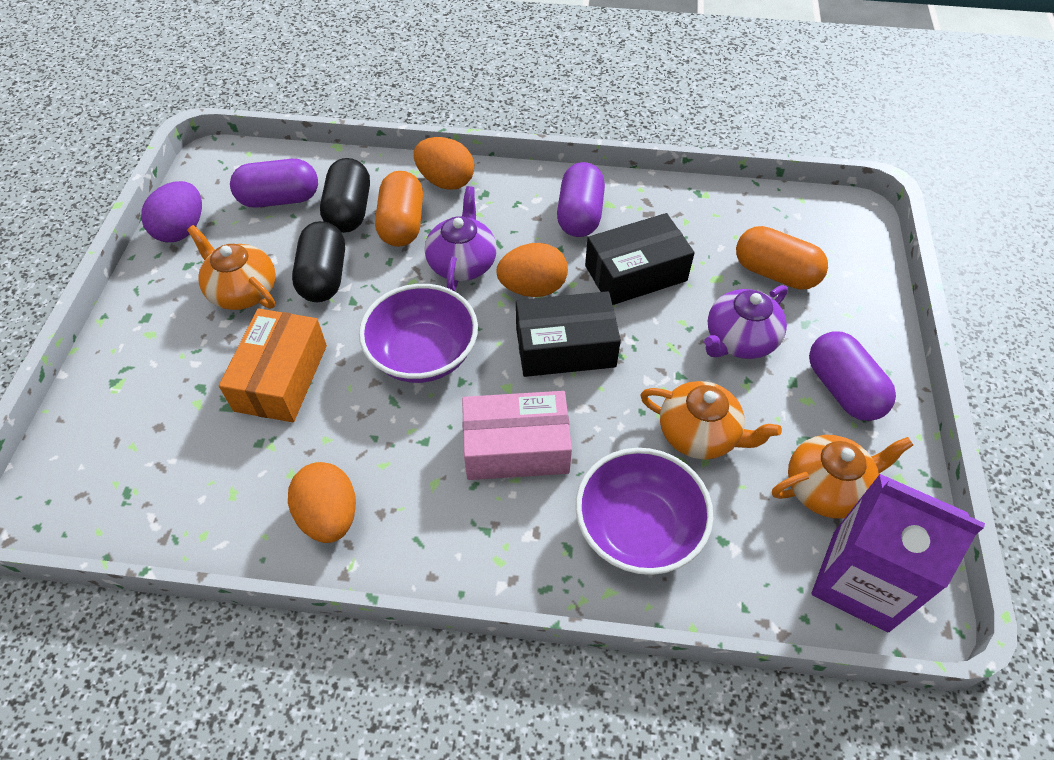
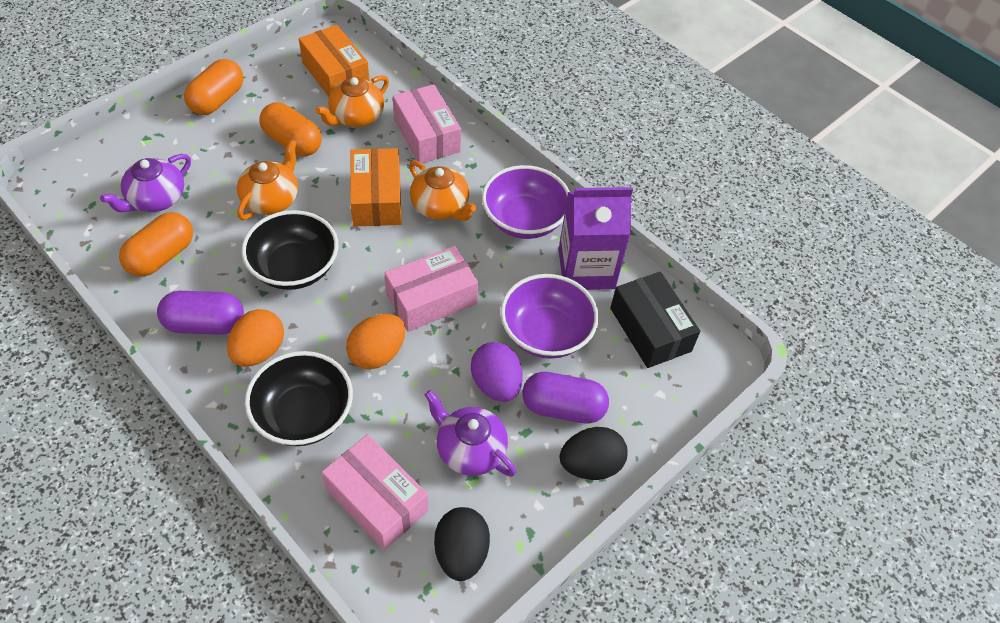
black bowl: none = 0 -> [241,210,338,290] [245,351,353,446] = 2
black box: [516,291,621,377] [585,213,695,305] = 2 -> [610,272,700,368] = 1
black capsule: [292,221,345,302] [320,158,370,233] = 2 -> none = 0
black egg: none = 0 -> [434,507,490,581] [560,427,628,480] = 2
orange box: [219,308,327,422] = 1 -> [299,25,369,97] [350,148,402,227] = 2
orange capsule: [375,171,423,247] [736,226,828,290] = 2 -> [119,212,193,277] [184,59,244,115] [259,102,322,156] = 3
orange egg: [288,462,356,543] [414,137,474,190] [496,243,568,297] = 3 -> [227,309,284,367] [346,314,406,369] = 2
pink box: [462,391,572,480] = 1 -> [322,434,429,550] [385,246,478,332] [393,84,461,163] = 3
purple capsule: [230,159,318,208] [557,162,605,237] [809,331,896,421] = 3 -> [157,291,244,335] [522,372,609,424] = 2

